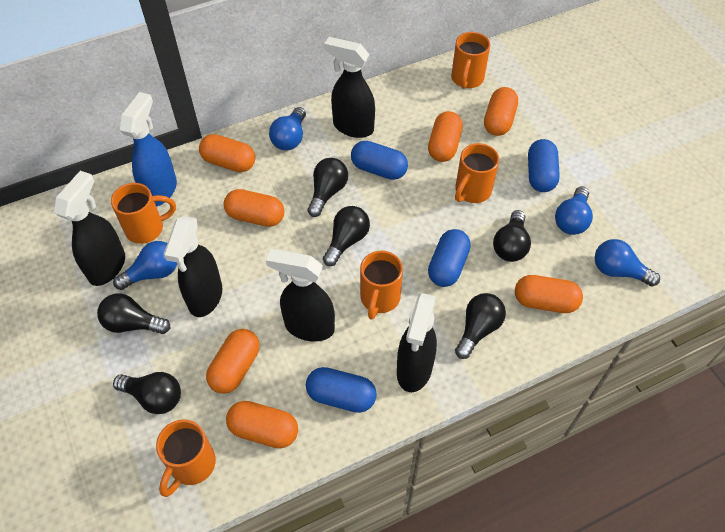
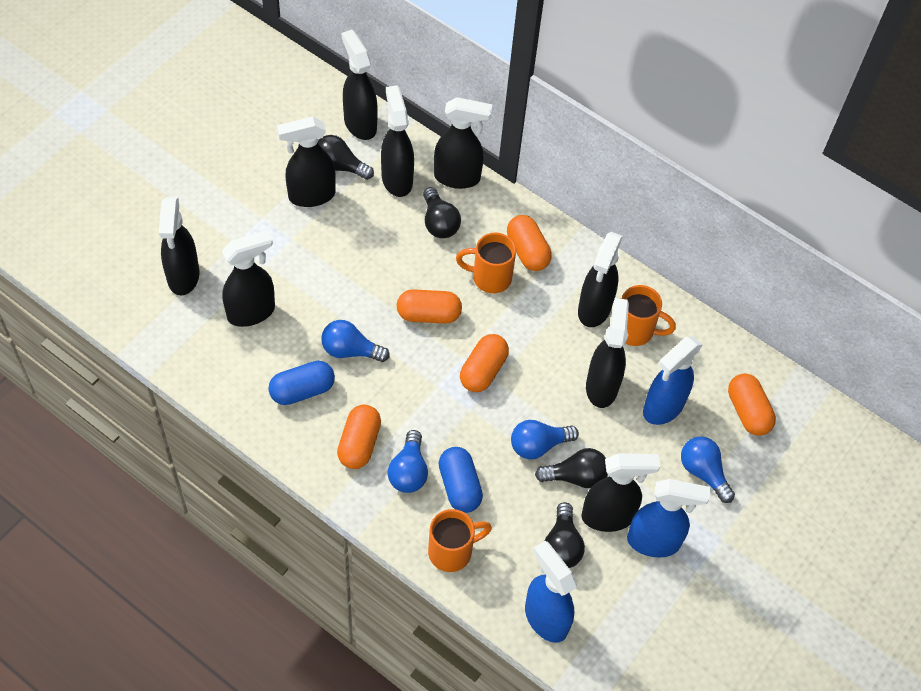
black light bulb: [97,293,171,334] [113,372,181,414] [308,158,348,217] [323,206,370,266] [455,293,506,359] [493,210,531,262] = 6 -> [318,135,374,180] [423,187,461,238] [535,448,608,488] [545,502,585,568] = 4
black spray bottle: [54,171,125,286] [164,216,222,317] [266,249,335,342] [324,37,375,138] [397,293,437,392] = 5 -> [159,197,199,295] [222,230,275,327] [277,117,336,207] [342,30,378,140] [381,85,414,197] [434,97,492,189] [578,232,623,327] [581,453,660,532] [586,298,629,408] = 9
blue capsule: [306,367,377,413] [351,141,408,180] [428,229,471,287] [528,139,560,192] = 4 -> [268,361,335,405] [439,447,483,513] = 2
blue spray bottle: [120,92,177,207] = 1 -> [525,541,577,643] [627,479,710,557] [643,336,703,425] = 3
orange capsule: [199,134,255,172] [206,329,259,394] [224,189,284,227] [226,401,298,449] [428,111,463,162] [484,87,518,136] [515,275,583,313] = 7 -> [337,405,381,469] [397,289,462,324] [460,334,509,392] [507,215,552,271] [728,373,776,436] = 5
orange mug: [111,183,176,244] [156,419,216,497] [360,251,403,320] [451,32,490,89] [455,143,499,203] = 5 -> [428,509,492,572] [456,232,516,293] [622,285,676,346] = 3

